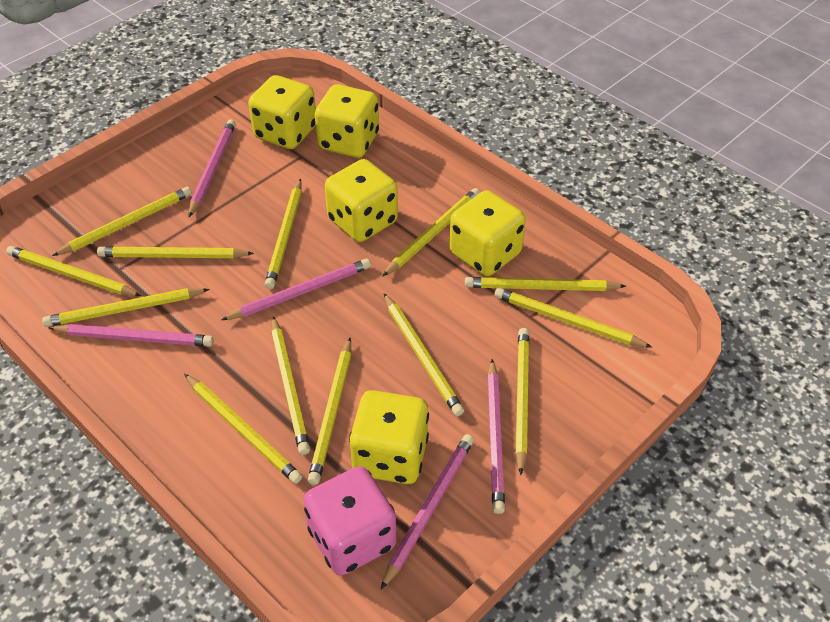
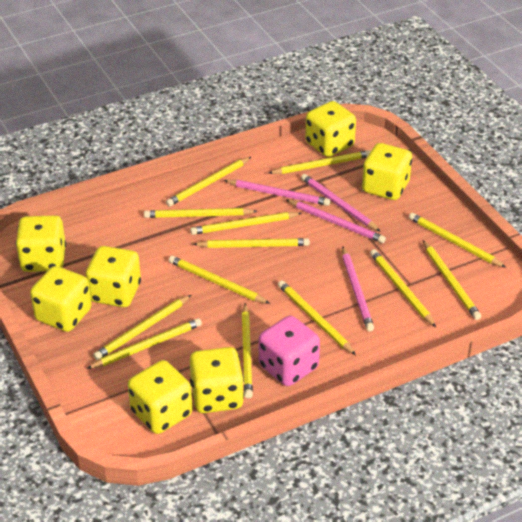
pink pencil: [49,324,213,347] [189,120,236,217] [221,259,371,320] [381,434,474,589] [487,359,505,514] = 5 -> [224,180,330,206] [286,199,386,243] [301,174,381,232] [342,246,374,332] = 4
yellow dice: [248,75,316,149] [315,84,379,158] [325,159,398,242] [349,390,429,484] [449,190,526,276] = 5 -> [16,215,66,272] [30,266,92,332] [86,246,141,307] [128,360,192,434] [190,347,244,413] [305,101,356,157] [362,143,412,200] = 7

